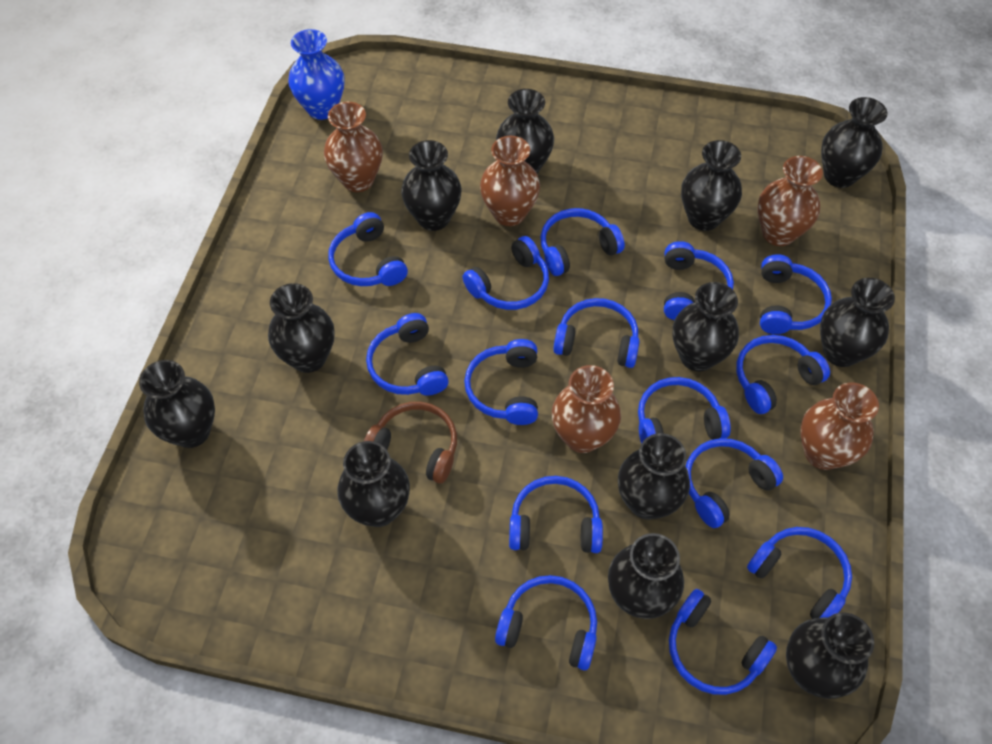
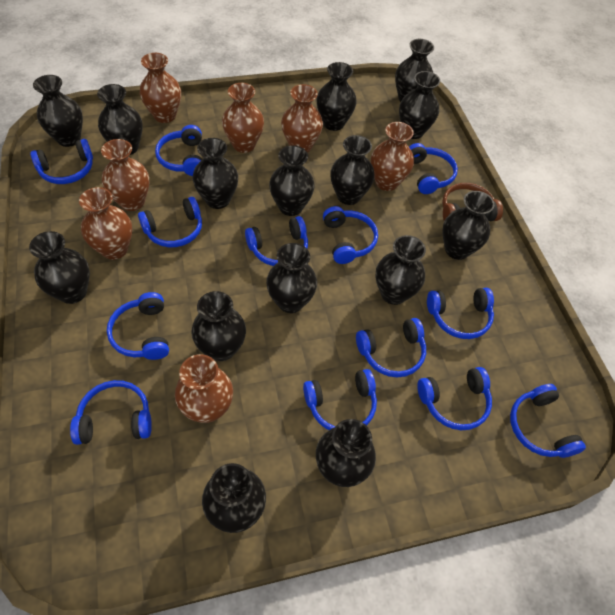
black vase: [139,360,215,448] [268,283,335,373] [337,441,410,527] [401,140,462,231] [496,89,554,174] [608,533,684,619] [618,433,690,520] [672,282,739,371] [681,140,742,231] [786,613,874,699] [820,278,895,367] [821,97,887,188] = 12 -> [29,231,90,304] [33,75,83,147] [97,84,143,155] [191,291,246,361] [193,138,238,209] [202,463,266,533] [266,243,317,313] [269,145,315,216] [316,62,357,131] [316,419,376,487] [330,135,375,205] [376,235,426,305] [395,39,434,102] [399,71,440,139] [442,191,494,260] = 15
blue headphones: [328,212,408,286] [366,313,449,396] [463,236,549,310] [464,339,538,425] [495,575,597,670] [509,476,603,553] [540,208,625,276] [553,298,640,368] [638,377,731,444] [664,241,734,320] [669,589,777,695] [686,438,783,528] [736,335,830,414] [747,527,852,619] [760,254,832,334] = 15 -> [30,139,93,184] [70,380,152,445] [107,292,169,360] [138,197,202,247] [155,125,202,176] [245,216,308,266] [303,369,377,430] [323,206,378,264] [356,318,426,377] [409,143,458,194] [417,367,492,430] [427,288,494,339] [510,384,586,458] = 13
blue vase: [288,29,344,120] = 1 -> none = 0
brown vase: [324,102,383,192] [480,136,540,226] [552,365,621,453] [758,156,823,246] [800,383,879,470] = 5 -> [79,187,132,260] [101,139,149,211] [140,53,181,123] [175,354,233,423] [222,83,264,153] [281,84,323,153] [371,122,414,191] = 7

